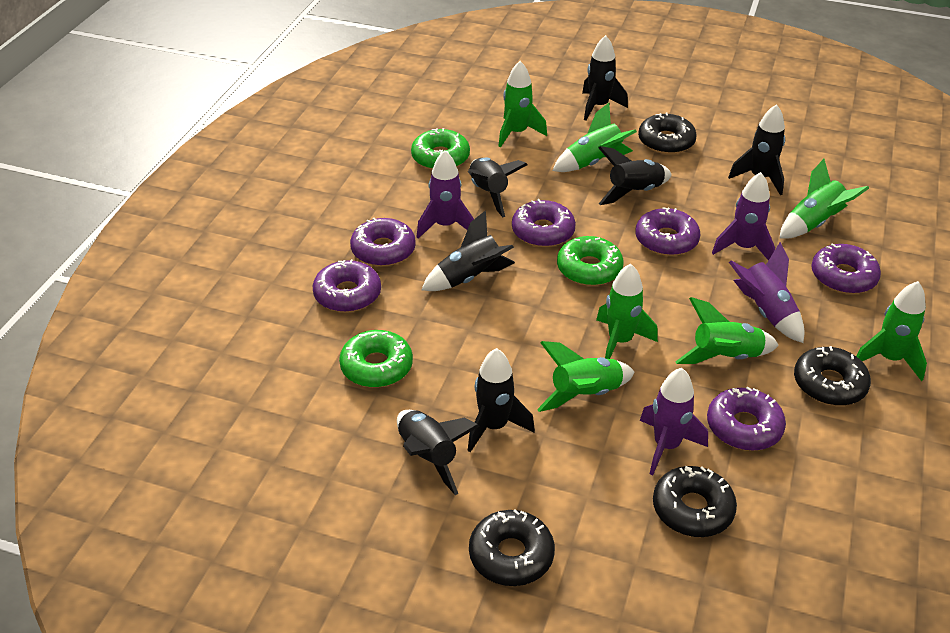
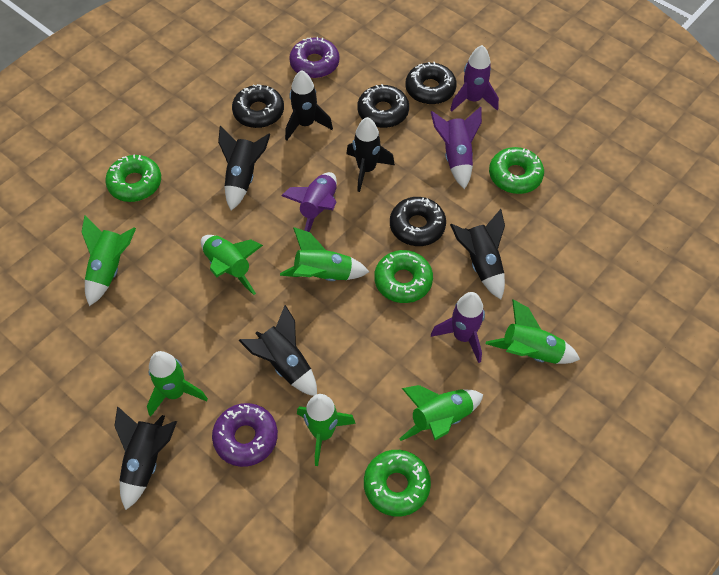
black rocket: [397,410,480,495] [422,210,515,291] [468,157,528,217] [468,348,535,452] [582,35,628,121] [599,146,672,205] [728,104,785,195] = 7 -> [114,406,177,510] [218,126,270,210] [238,305,317,396] [285,70,333,140] [346,117,395,192] [450,209,505,299] = 6
green donut: [339,330,413,388] [411,128,470,170] [557,236,624,286] = 3 -> [105,154,161,202] [364,450,431,517] [374,250,433,303] [489,147,544,194] = 4
purple donut: [313,260,381,312] [350,218,416,266] [512,199,576,247] [635,207,700,256] [707,386,786,451] [811,243,881,294] = 6 -> [212,403,278,467] [289,37,339,78] = 2

